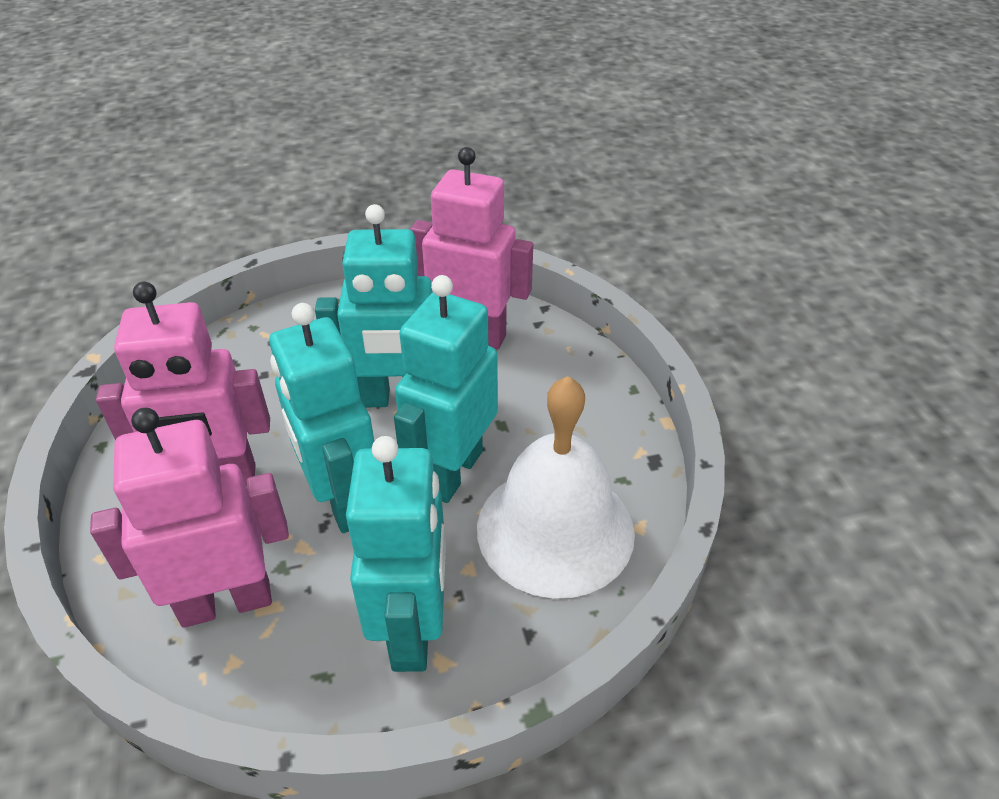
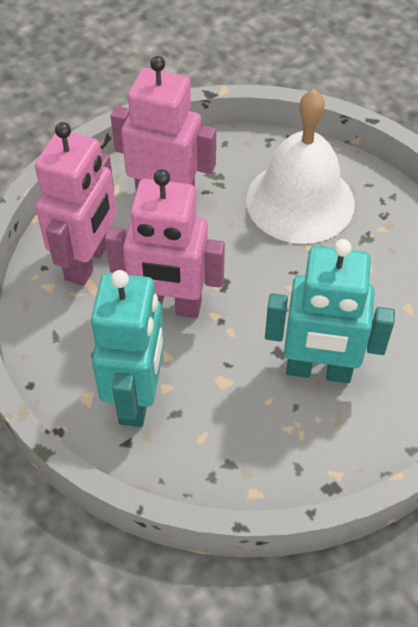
turquoise robot: [269,303,374,533] [315,204,433,407] [346,436,446,672] [394,275,498,503] = 4 -> [91,270,165,427] [265,239,395,383] = 2

